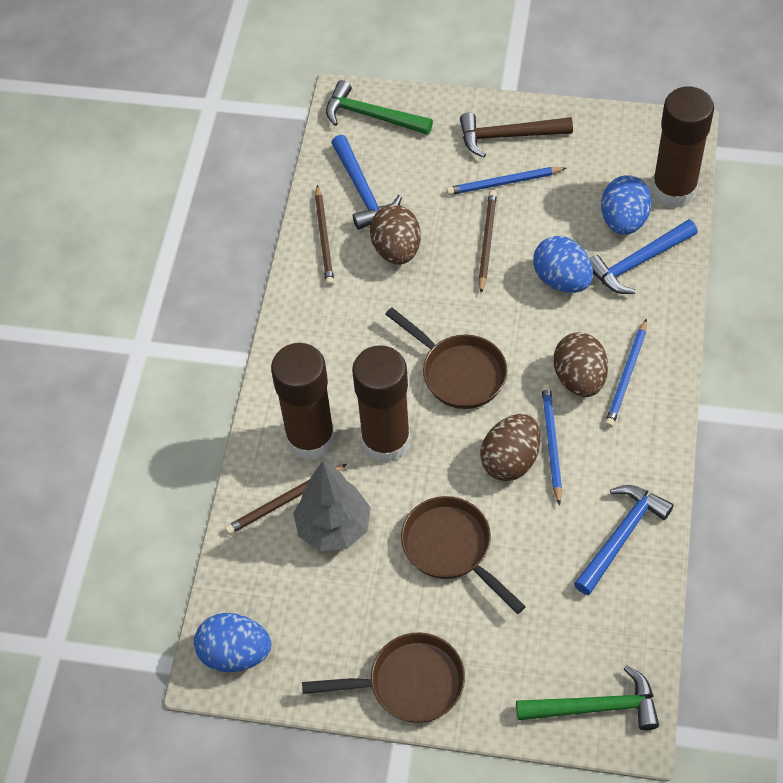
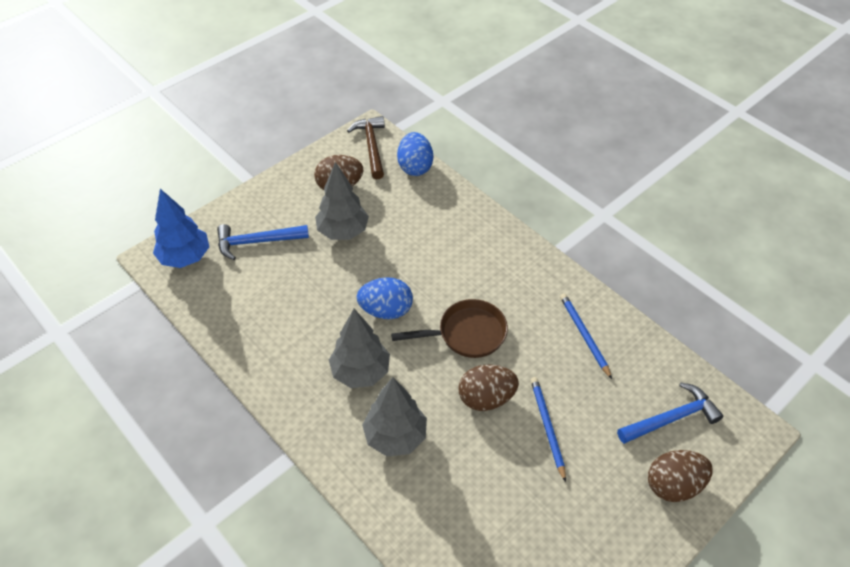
blue egg: [194,613,271,672] [533,236,593,293] [601,175,652,235] = 3 -> [357,277,413,319] [397,132,433,176] = 2
blue hammer: [331,135,402,230] [574,485,674,595] [589,219,698,294] = 3 -> [217,224,309,260] [617,382,724,444] = 2
blue pencil: [446,167,566,195] [542,384,562,506] [605,318,647,428] = 3 -> [531,377,566,482] [560,293,612,379] = 2
blue tree: none = 0 -> [153,189,209,268] = 1
brown glue stick: [271,343,335,460] [352,345,411,463] [652,87,714,208] = 3 -> none = 0
brown pan: [302,633,465,723] [385,307,507,409] [401,496,526,614] = 3 -> [391,299,508,358] = 1
brown pencil: [225,464,347,535] [315,185,334,286] [478,190,497,293] = 3 -> none = 0
green hammer: [326,80,433,135] [516,665,659,730] = 2 -> none = 0
grey tree: [293,461,371,551] = 1 -> [315,162,369,240] [329,309,390,388] [362,377,427,456] = 3

